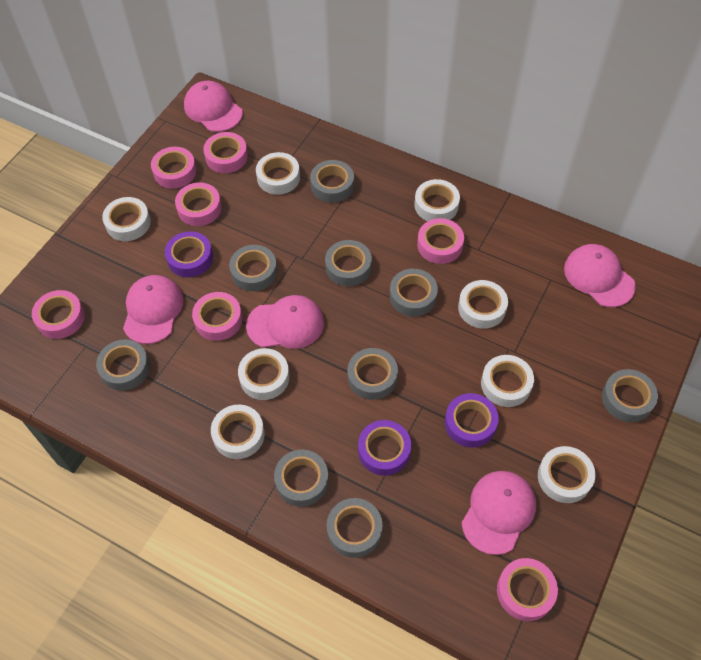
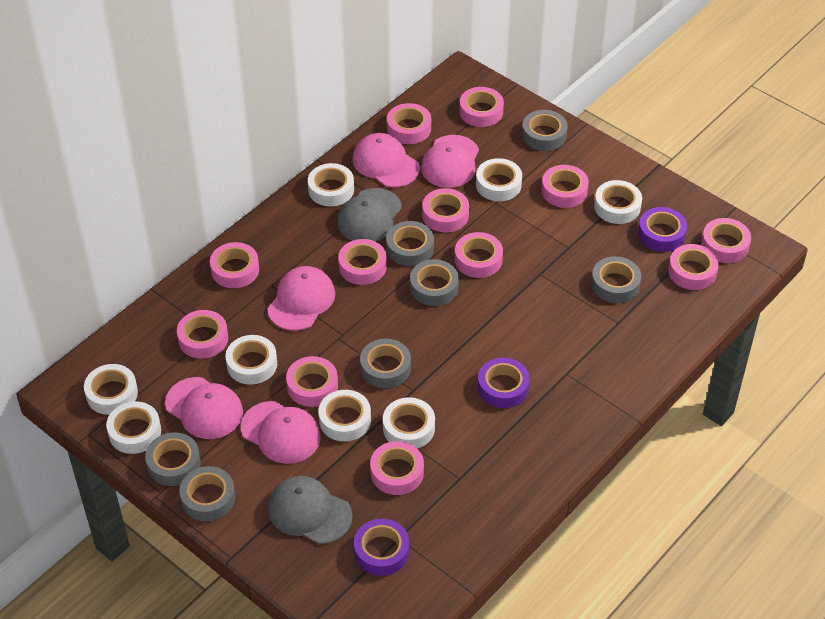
grey cap: none = 0 -> [268,476,353,544] [337,188,402,242] = 2
grey tape: [96,339,150,391] [229,245,277,291] [274,449,329,507] [310,160,354,203] [325,240,372,286] [327,498,382,558] [347,348,398,400] [390,269,438,317] [602,369,658,422] = 9 -> [145,433,201,486] [179,466,235,521] [360,339,411,388] [386,221,434,266] [410,259,459,306] [522,110,568,151] [591,257,641,303] = 7
pink tape: [32,290,85,339] [151,147,196,189] [175,183,222,226] [192,292,243,341] [203,132,248,173] [417,218,464,264] [497,558,558,621] = 7 -> [177,310,228,359] [210,242,259,288] [286,356,338,407] [338,239,387,285] [370,441,424,495] [387,103,431,144] [422,188,469,232] [455,232,503,278] [459,87,504,127] [541,165,589,208] [668,244,719,290] [701,218,751,263] = 12

